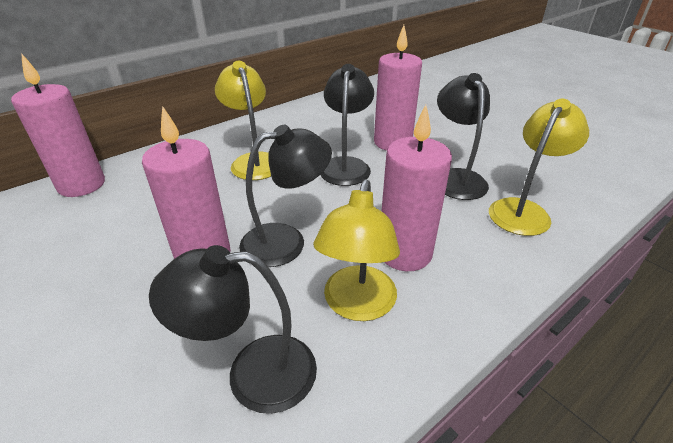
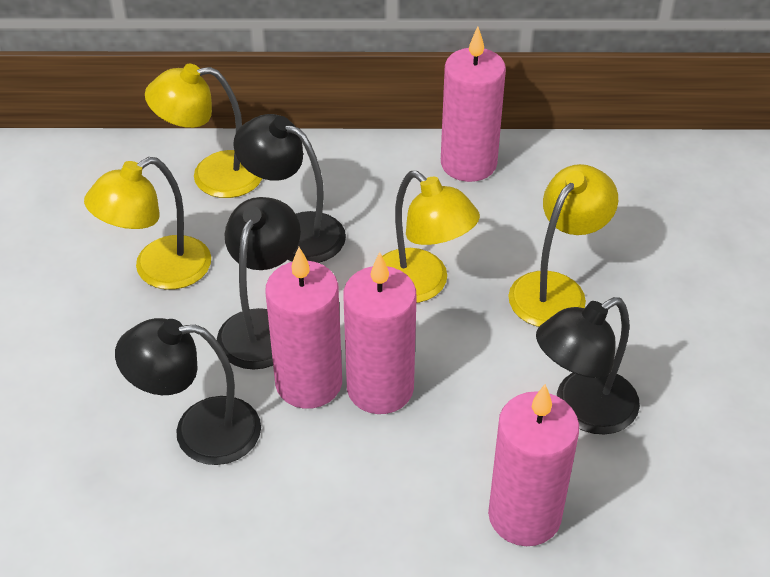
yellow lamp: [215,61,271,180] [313,180,400,321] [489,99,589,236] = 3 -> [84,157,211,290] [145,64,262,198] [382,171,480,303] [508,164,618,327] = 4

